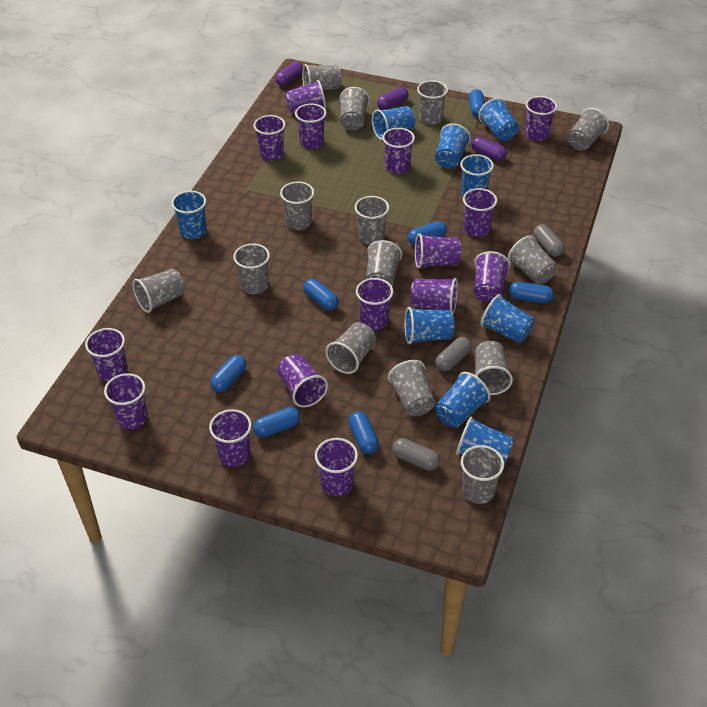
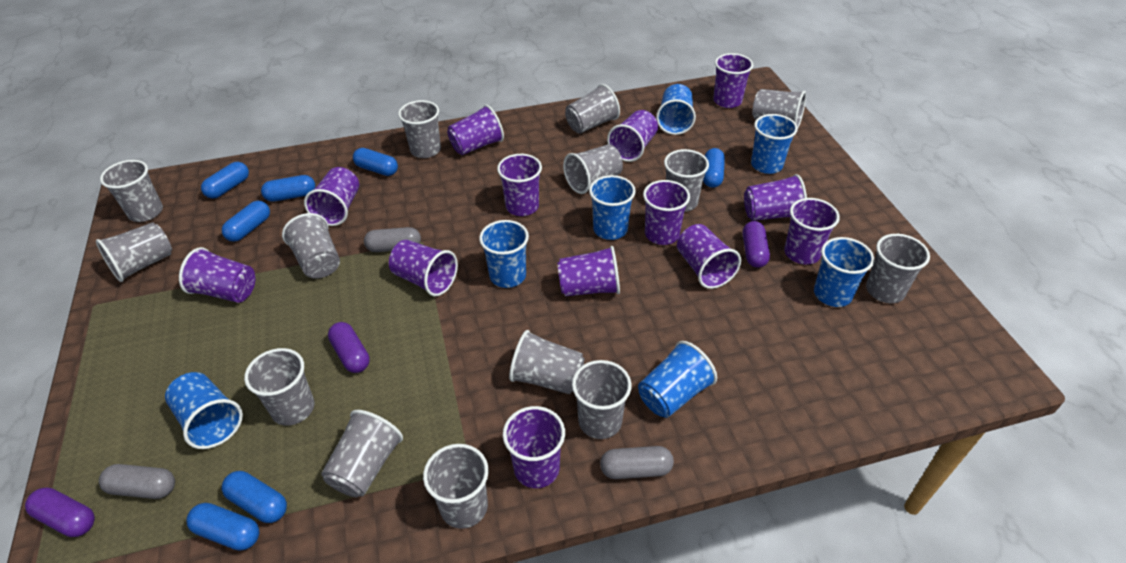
blue cup: [172,191,207,239] [372,106,415,140] [405,307,454,344] [435,123,471,168] [435,372,491,427] [456,417,514,466] [460,154,494,196] [478,98,519,141] [481,294,534,343] = 9 -> [165,372,243,449] [479,220,529,288] [589,175,636,240] [638,341,717,418] [656,84,696,135] [751,114,798,174] [814,237,874,307] = 7
purple cup: [85,328,128,382] [104,373,148,429] [209,409,252,467] [254,115,285,161] [277,354,328,407] [285,80,326,115] [295,103,326,149] [315,438,358,496] [356,278,393,330] [383,128,415,174] [410,278,458,314] [415,233,461,269] [463,188,497,237] [474,251,510,302] [525,96,557,141] = 15 -> [179,247,255,303] [304,167,359,226] [389,240,458,296] [447,105,504,155] [497,154,542,216] [503,406,565,488] [557,246,620,296] [607,110,658,162] [643,180,690,245] [677,224,741,289] [713,53,753,108] [744,174,807,221] [784,198,840,265] = 13

